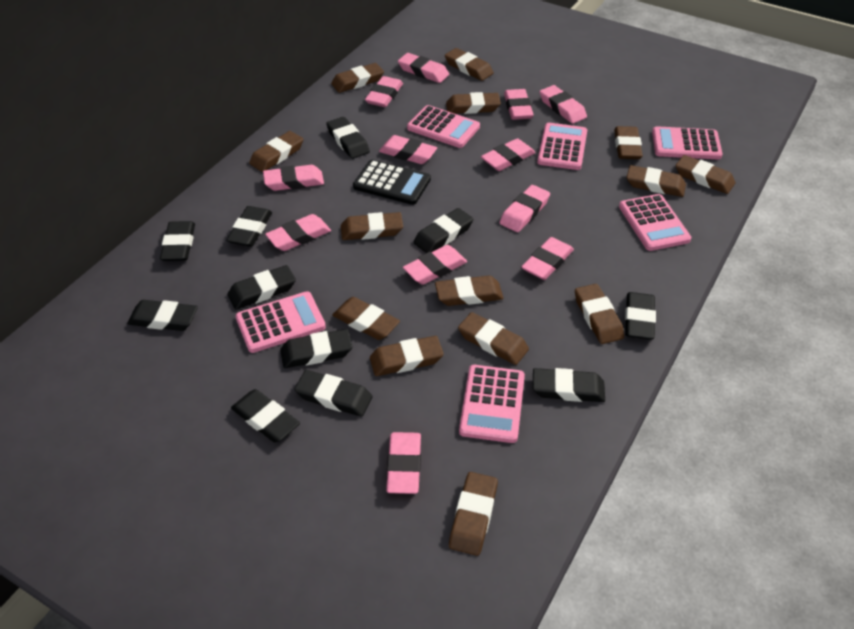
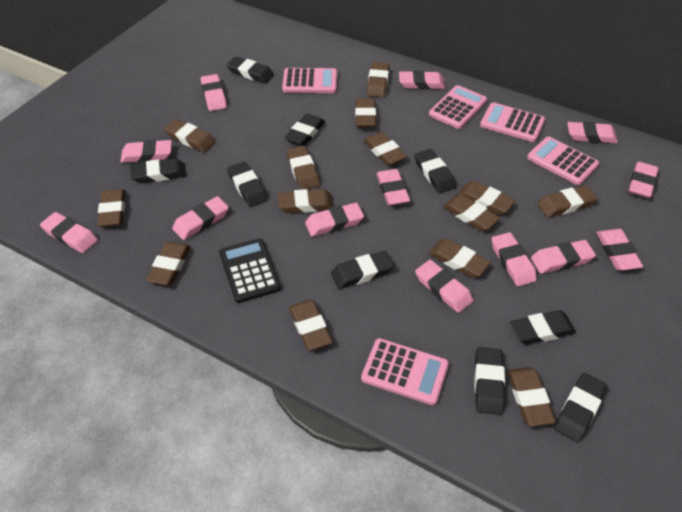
black eraser: [127,300,198,331] [160,221,195,261] [226,206,272,247] [228,265,296,310] [231,389,300,443] [280,329,352,368] [294,370,373,417] [326,117,370,159] [414,208,474,253] [533,368,605,402] [625,292,656,340] = 11 -> [130,158,186,183] [227,56,274,83] [227,161,268,207] [285,114,325,146] [331,251,394,289] [415,149,456,193] [474,347,505,415] [510,310,576,345] [554,373,607,442] = 9
pink calculator: [235,291,326,353] [407,105,480,148] [459,365,525,443] [537,123,587,170] [619,194,691,251] [652,126,723,159] = 6 -> [282,68,337,93] [361,338,449,405] [429,85,487,129] [480,102,545,142] [527,136,599,185] = 5
pink eraser: [263,165,324,191] [265,214,331,251] [365,76,403,107] [379,135,437,164] [386,432,421,494] [398,53,449,83] [403,245,467,285] [481,138,536,171] [500,185,550,232] [504,89,534,120] [522,237,574,280] [540,85,587,124] = 12 -> [40,212,98,253] [120,140,172,163] [172,196,229,240] [201,74,227,111] [305,203,364,237] [376,169,410,205] [399,71,445,90] [415,260,473,313] [492,232,537,287] [531,240,596,274] [567,121,618,143] [596,229,643,270] [628,162,659,198] = 13

